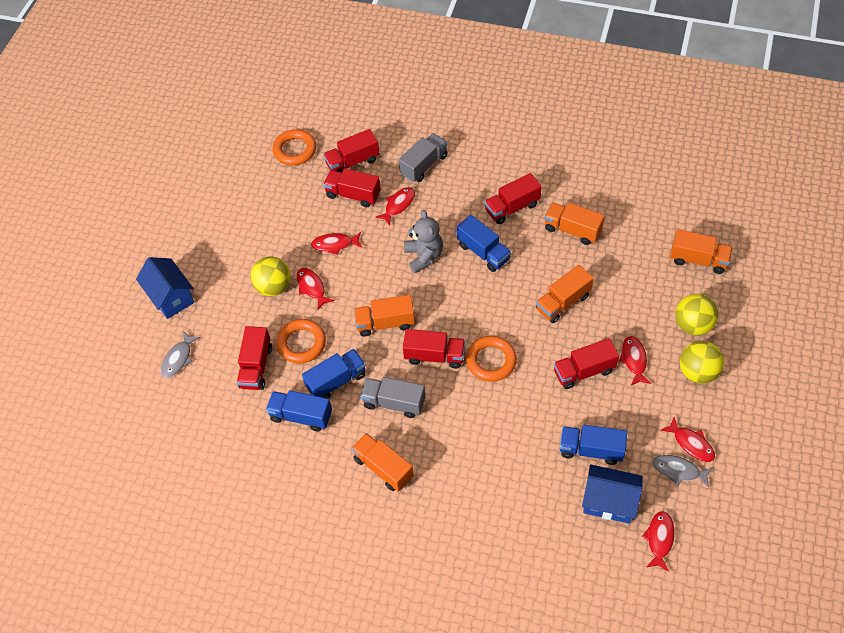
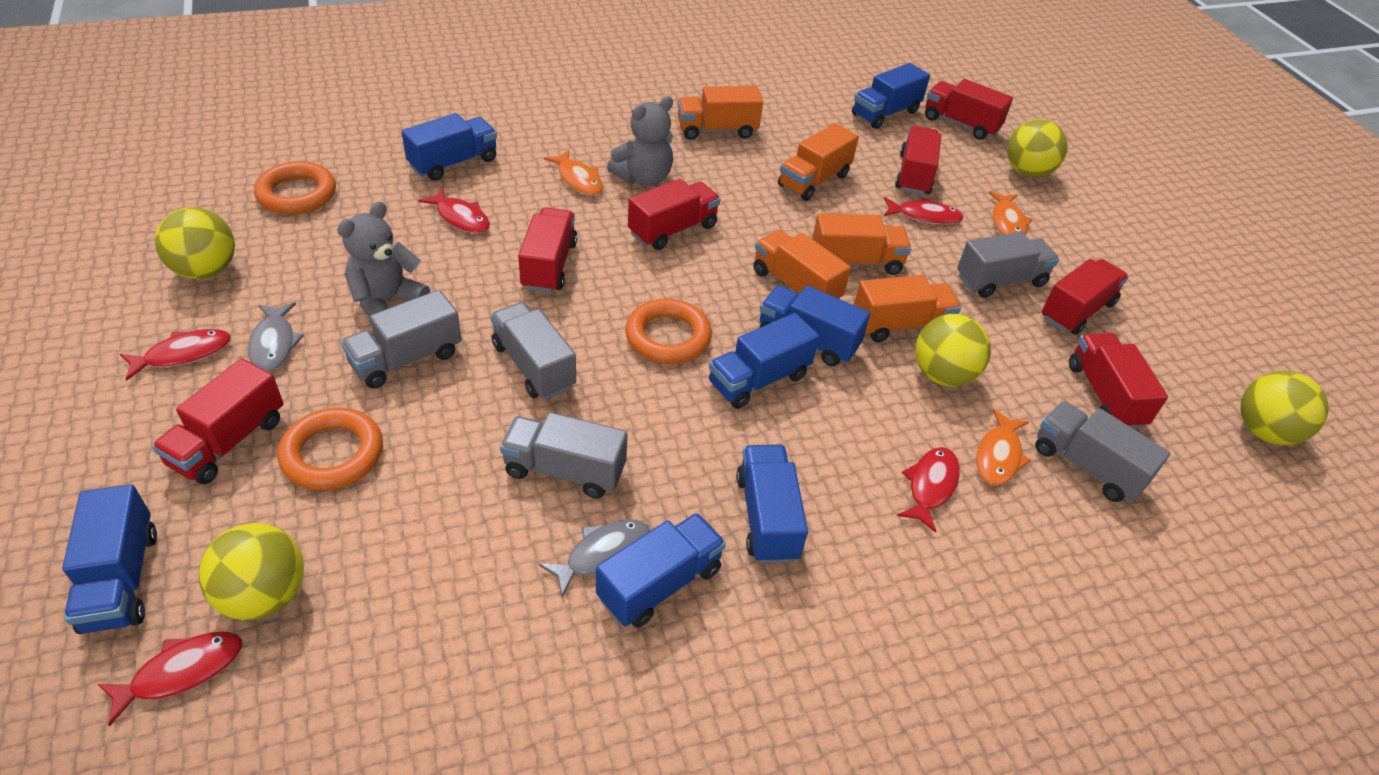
blue house: [136,257,194,319] [582,464,643,524] = 2 -> none = 0
blue truck: [266,390,332,432] [302,349,366,399] [457,215,511,272] [560,425,627,465] = 4 -> [62,485,157,634] [402,113,497,181] [596,513,726,628] [709,313,819,409] [736,445,808,563] [760,286,870,366] [852,63,930,129] = 7
grey teddy bear: [404,210,443,273] = 1 -> [337,202,430,318] [607,96,673,186] = 2
grey truck: [360,377,425,418] [399,133,447,182] = 2 -> [341,290,462,389] [490,302,576,400] [500,412,628,499] [957,231,1059,298] [1035,401,1171,502] = 5
orange fish: none = 0 -> [544,150,603,196] [976,409,1032,486] [989,191,1032,235] = 3
red fish: [296,268,334,310] [311,232,362,255] [375,187,415,226] [619,336,651,386] [642,511,674,572] [661,417,715,462] = 6 -> [98,632,242,727] [120,329,231,381] [418,187,490,233] [884,197,964,225] [897,447,960,533] = 5
red truck: [237,326,272,390] [323,129,379,173] [323,168,381,207] [403,329,465,369] [484,173,542,224] [554,338,619,389] = 6 -> [152,358,284,484] [518,207,578,293] [628,179,720,250] [895,126,941,195] [925,79,1013,140] [1042,259,1129,335] [1069,333,1168,429] = 7
yellow ball: [250,256,291,296] [675,294,718,335] [680,341,724,384] = 3 -> [155,207,235,279] [198,523,304,621] [915,314,991,387] [1007,119,1068,178] [1240,371,1329,445] = 5

